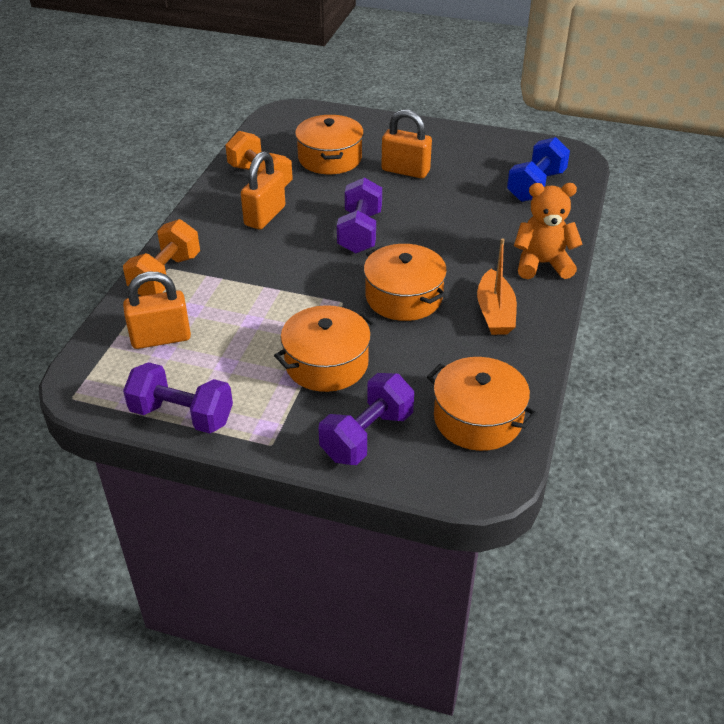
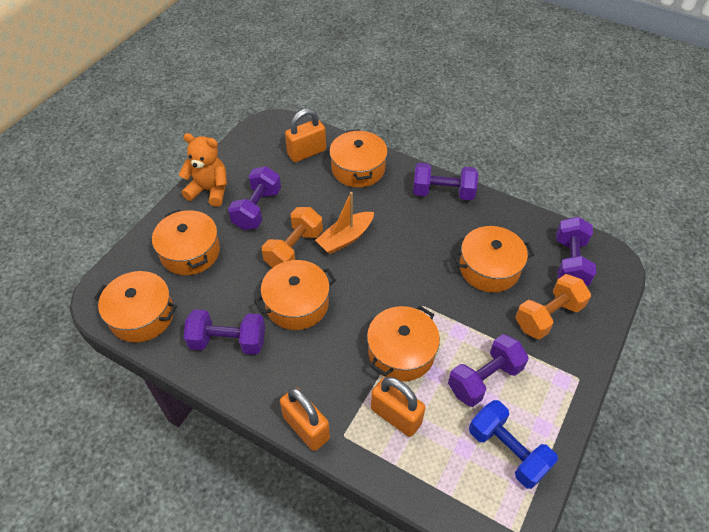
orange pot: [274,305,376,392] [295,115,364,174] [364,244,447,321] [427,357,538,451] = 4 -> [94,271,177,342] [152,209,220,275] [254,260,336,330] [329,129,388,188] [367,306,440,382] [453,226,534,292] = 6
purple dumbbell: [123,362,233,434] [319,373,414,465] [337,177,382,253] = 3 -> [183,309,265,355] [228,166,281,230] [413,163,478,200] [448,334,529,407] [556,217,596,286] = 5

